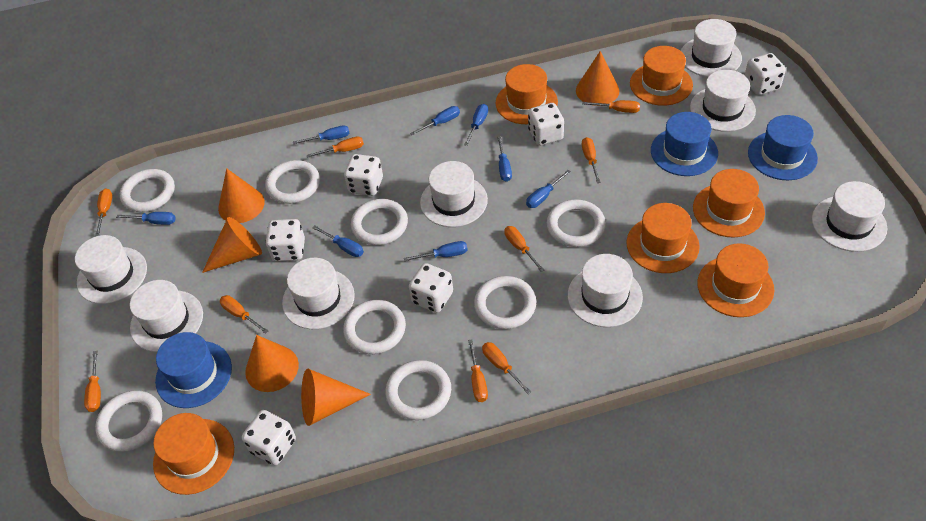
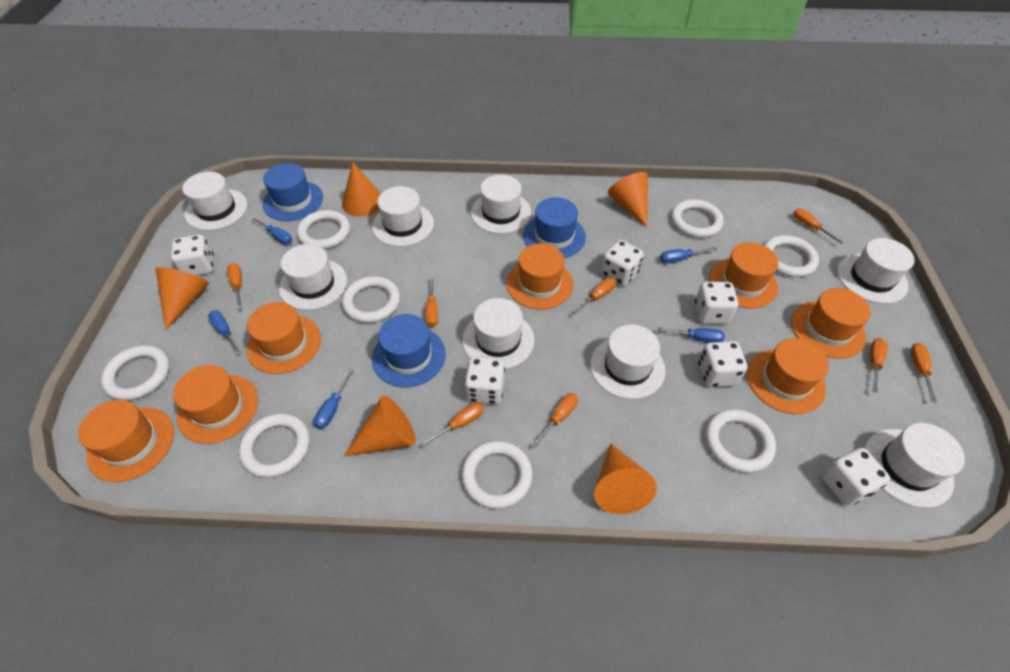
blue screwdriver: [116,212,176,225] [293,125,350,144] [313,226,364,257] [404,241,468,261] [410,106,460,135] [464,104,488,146] [497,136,512,182] [526,170,571,208] = 8 -> [208,311,242,355] [251,216,292,244] [313,369,355,429] [657,328,725,343] [660,247,717,263] = 5
orange hat: [153,413,234,495] [496,64,558,124] [626,203,700,273] [630,46,693,106] [693,169,765,237] [697,243,774,317] = 6 -> [78,400,174,482] [173,365,258,444] [247,302,321,374] [506,243,573,310] [709,242,779,308] [747,338,829,414] [791,288,871,359] = 7
orange screwdriver: [84,351,101,412] [95,188,112,237] [220,295,268,334] [307,137,364,158] [468,339,488,402] [482,342,531,394] [504,226,544,272] [582,100,640,113] [582,137,601,183] = 9 -> [227,263,242,309] [420,402,484,447] [425,277,438,327] [531,393,578,448] [571,278,616,315] [793,208,844,244] [870,338,887,393] [910,343,937,402] = 8

